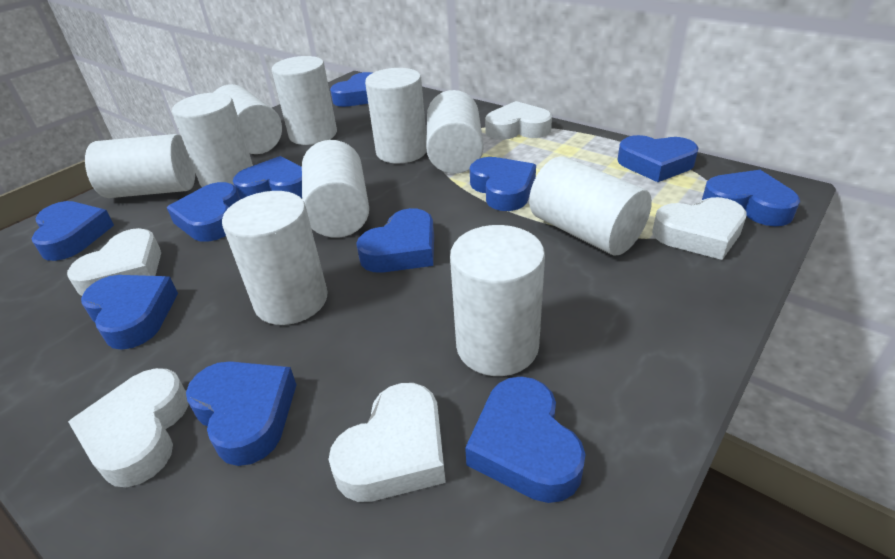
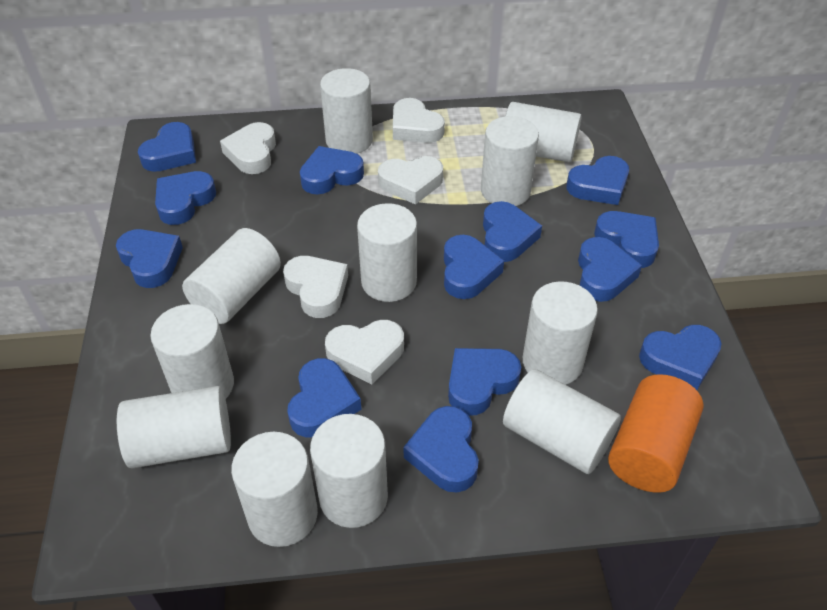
blue heart: [31,201,114,261] [81,275,178,350] [167,182,240,242] [186,361,297,466] [233,156,302,200] [330,72,372,107] [356,208,434,273] [465,376,585,503] [470,157,536,211] [617,135,698,182] [702,170,800,226] = 11 -> [116,229,183,288] [138,122,196,172] [155,171,216,225] [287,358,361,438] [300,146,364,194] [404,406,479,492] [444,235,504,299] [448,348,521,416] [483,201,542,262] [567,156,629,205] [578,237,642,302] [594,211,659,268] [639,325,722,390] = 13
orange cylinder: none = 0 -> [608,374,704,493] = 1
white cylinder: [85,134,195,198] [172,93,253,187] [213,84,282,154] [222,191,328,325] [272,56,337,145] [302,140,369,238] [365,68,427,164] [426,90,483,174] [450,225,545,376] [529,156,652,255] = 10 -> [117,386,231,468] [151,304,234,399] [182,228,281,324] [231,432,318,547] [310,414,388,528] [320,68,373,154] [357,203,417,302] [481,116,539,206] [503,369,621,474] [505,102,582,163] [523,281,598,385] = 11

